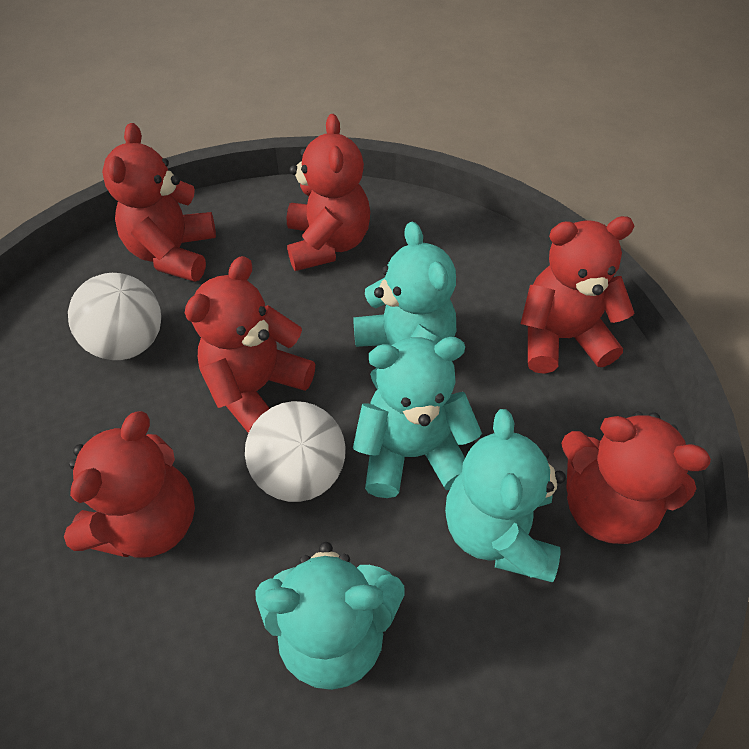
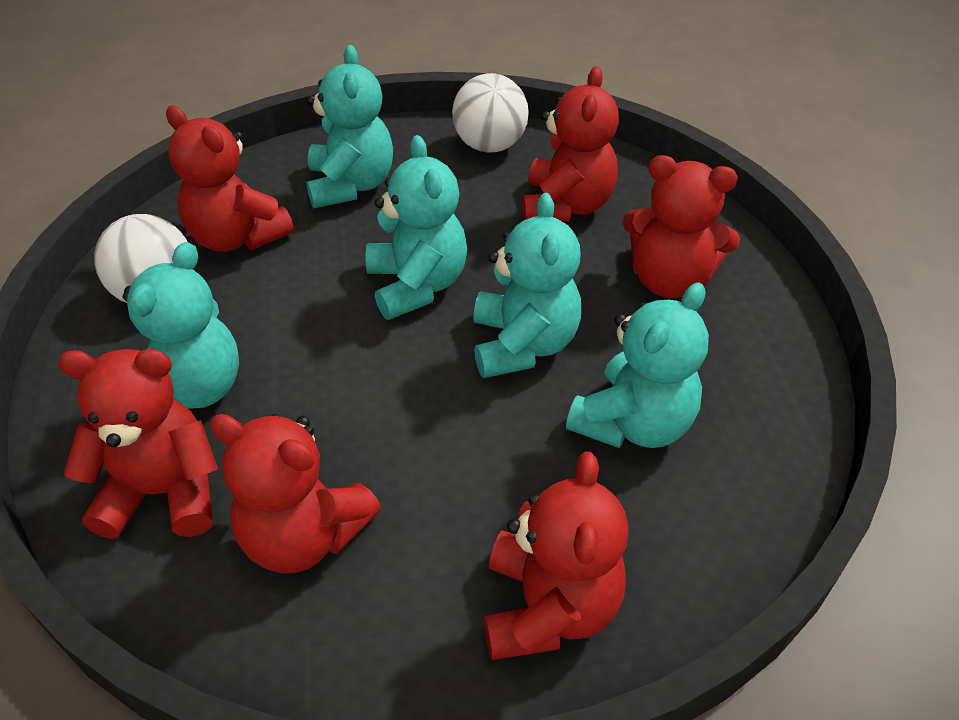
turquoise teddy bear: [255,542,405,690] [353,221,456,389] [353,337,482,498] [445,409,566,582] = 4 -> [122,242,239,409] [306,45,393,208] [366,135,467,320] [473,193,581,378] [566,283,709,448] = 5

